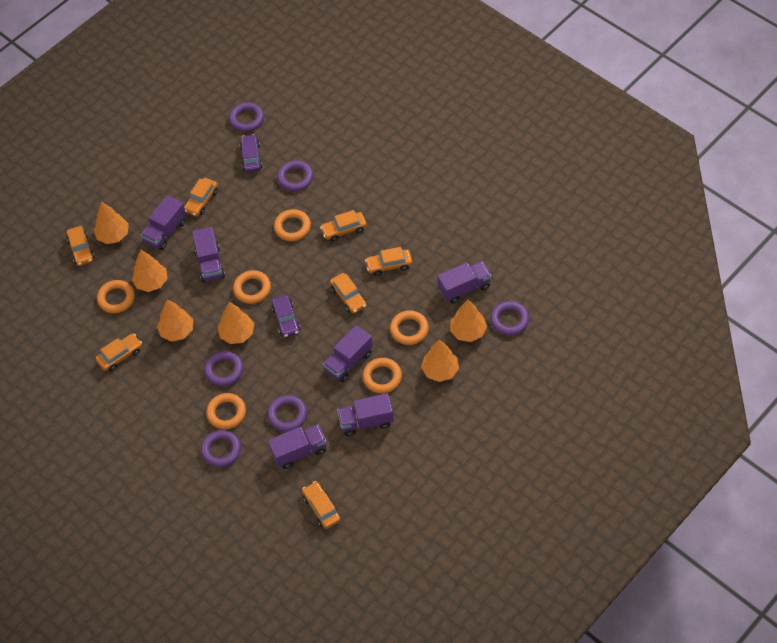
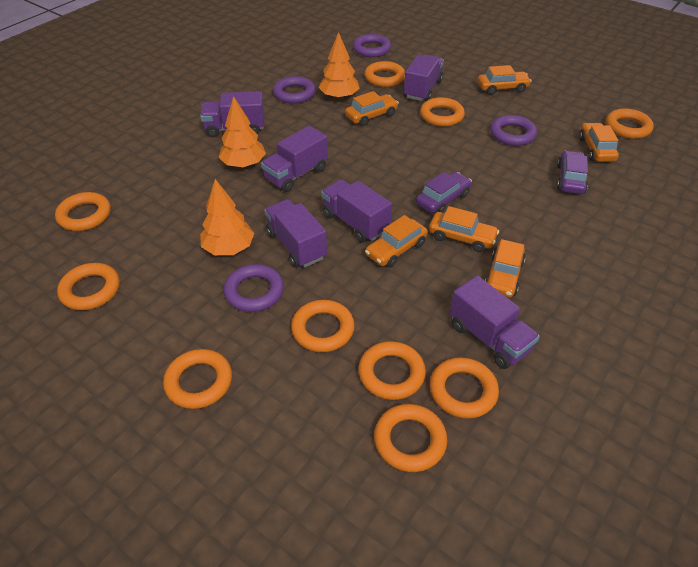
orange car: [66,226,94,266] [96,334,142,371] [184,178,218,216] [302,481,341,529] [320,210,367,242] [330,273,367,314] [365,247,412,276] = 7 -> [345,91,399,126] [365,215,428,267] [429,206,499,252] [478,65,532,95] [485,239,526,298] [579,123,619,162] = 6
orange ring: [97,280,135,313] [206,393,246,429] [233,270,271,304] [274,209,311,241] [362,358,402,393] [390,310,429,345] = 6 -> [55,192,111,231] [57,263,120,310] [163,349,232,409] [291,300,355,352] [358,341,426,400] [364,61,405,87] [374,404,447,472] [420,97,465,127] [430,357,499,419] [606,108,654,139] = 10
orange tree: [94,201,129,244] [132,250,168,292] [157,299,193,342] [217,302,254,344] [421,339,459,382] [450,300,487,342] = 6 -> [200,179,254,255] [219,96,266,168] [318,32,359,100] = 3
purple ring: [201,430,241,467] [204,351,243,386] [229,102,264,132] [267,395,307,431] [277,160,313,191] [490,301,529,335] = 6 -> [223,264,284,312] [273,76,316,104] [353,34,391,57] [490,115,537,146] = 4

